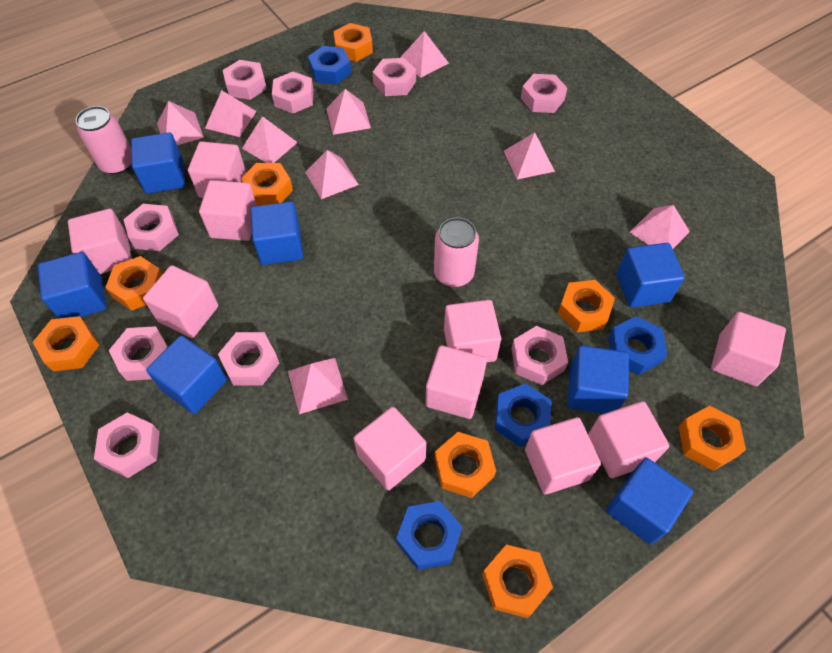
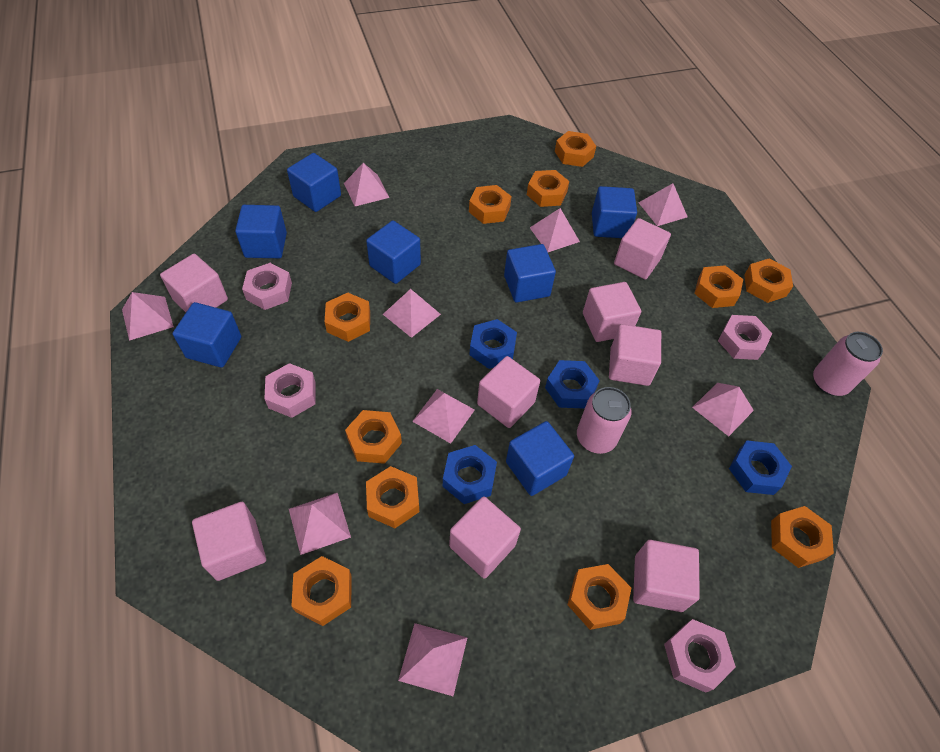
orange nut: [33,316,99,371] [105,256,163,311] [241,163,293,206] [333,23,373,62] [434,432,496,498] [482,545,553,618] [558,280,615,332] [679,406,746,471] = 8 -> [291,556,352,626] [325,293,370,342] [345,410,402,464] [366,466,419,528] [469,185,512,224] [527,170,569,207] [555,131,596,167] [567,564,631,630] [694,265,743,308] [744,259,793,303] [771,506,834,568] = 11
pink cube: [68,209,132,274] [143,265,218,338] [188,141,246,198] [199,180,257,241] [354,407,426,490] [426,345,487,419] [444,300,501,362] [525,417,601,494] [588,401,669,478] [711,312,786,386] = 10 -> [160,254,228,312] [192,502,266,581] [449,497,521,579] [477,356,540,428] [583,282,641,342] [609,324,661,386] [614,218,671,280] [633,540,700,612] = 8
pink nut: [94,412,160,478] [109,326,168,381] [123,204,179,251] [218,332,279,386] [223,60,267,100] [272,72,314,113] [373,58,416,96] [511,326,568,385] [521,74,567,113] = 9 -> [242,263,292,310] [264,363,316,418] [664,619,736,693] [718,315,772,360] = 4

